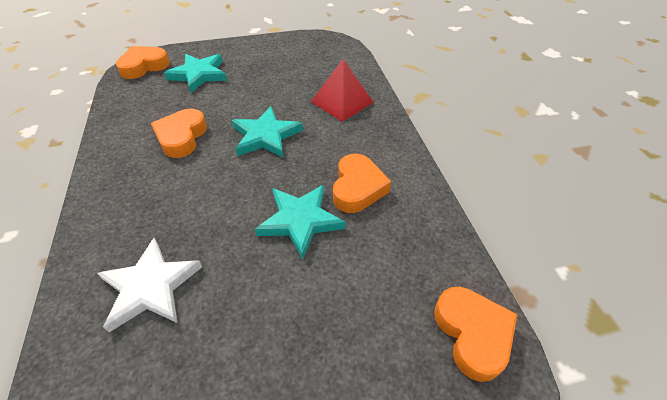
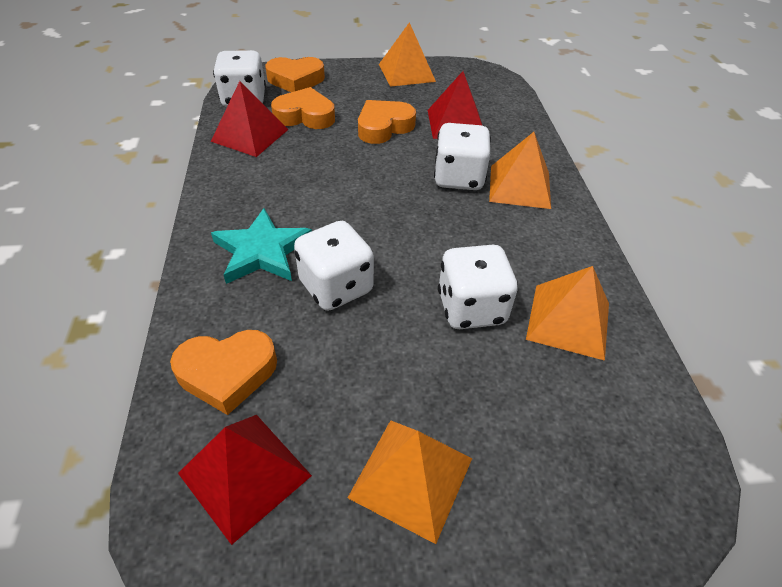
orange pyramid: none = 0 -> [348,420,472,544] [379,22,436,87] [489,132,551,209] [526,266,609,361] = 4
red pyramid: [311,59,374,122] = 1 -> [178,415,312,545] [211,81,288,157] [428,71,483,139] = 3
turquoise star: [164,54,227,93] [232,106,303,158] [255,185,346,260] = 3 -> [211,208,312,284] = 1
white dice: none = 0 -> [213,50,266,107] [294,221,374,311] [434,123,491,190] [438,245,518,329] = 4
white star: [97,238,202,332] = 1 -> none = 0

